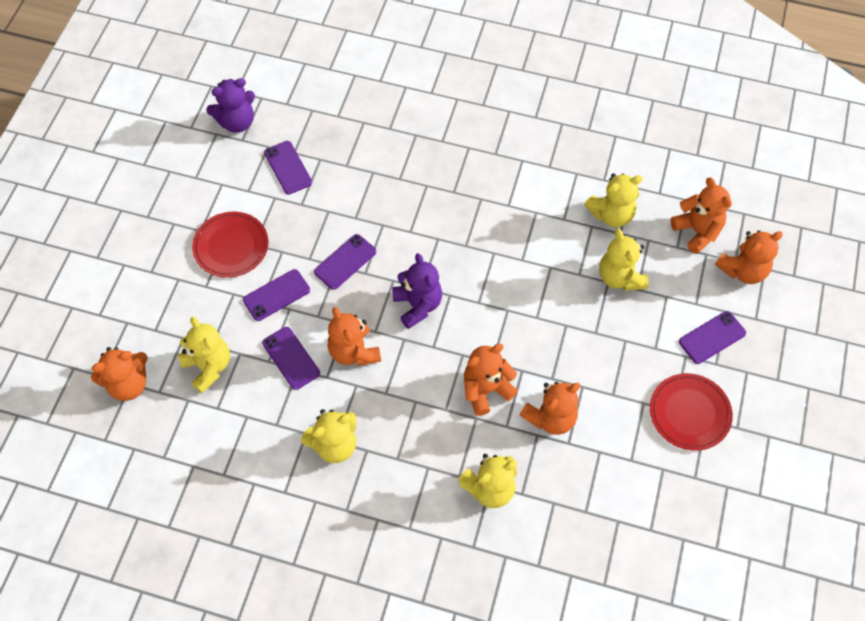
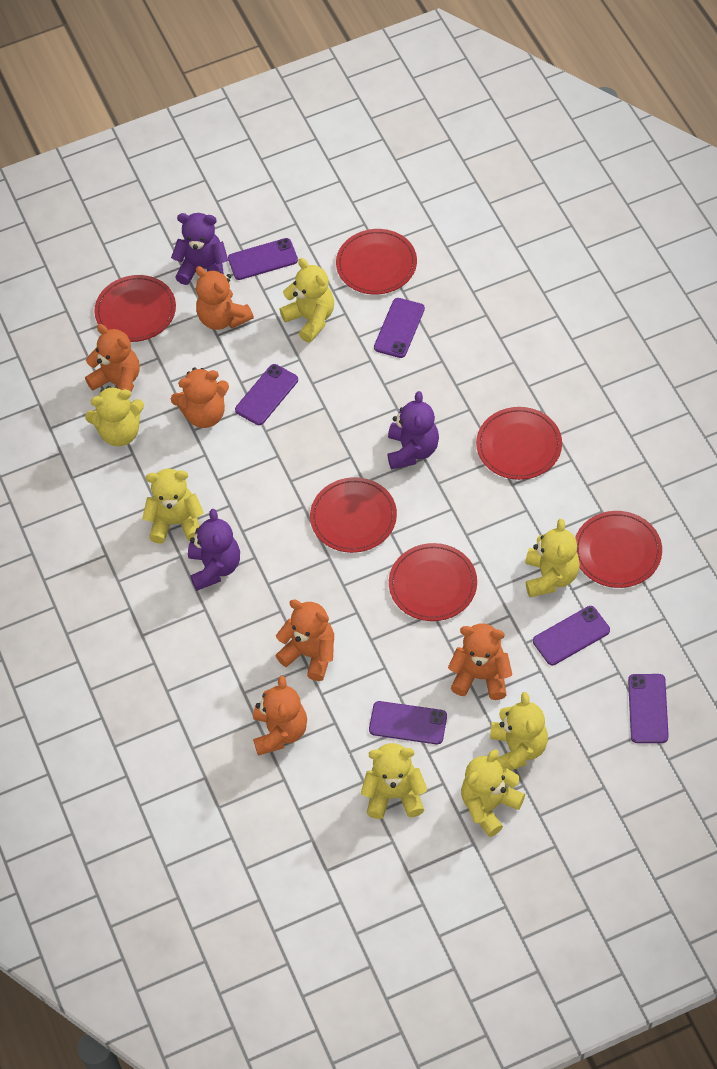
purple phone: [243,269,310,321] [262,327,320,390] [264,141,312,194] [314,234,376,290] [679,311,746,364] = 5 -> [228,238,298,280] [235,364,298,425] [369,701,447,744] [374,298,425,358] [533,606,610,665] [628,674,669,743] = 6
purple teddy bear: [206,78,255,133] [392,253,442,329] = 2 -> [171,213,228,285] [188,509,240,591] [387,391,439,469] = 3
red plate: [192,212,268,278] [650,373,733,451] = 2 -> [94,275,176,342] [310,477,397,553] [336,229,417,294] [389,543,477,621] [476,407,562,480] [575,511,662,588] = 6
yellow teddy bear: [178,317,230,393] [301,409,356,463] [458,454,517,508] [584,173,643,227] [599,229,649,291] = 5 -> [85,386,144,446] [142,469,204,544] [280,258,334,343] [361,743,427,819] [461,749,525,837] [490,692,548,771] [525,519,580,597] = 7

